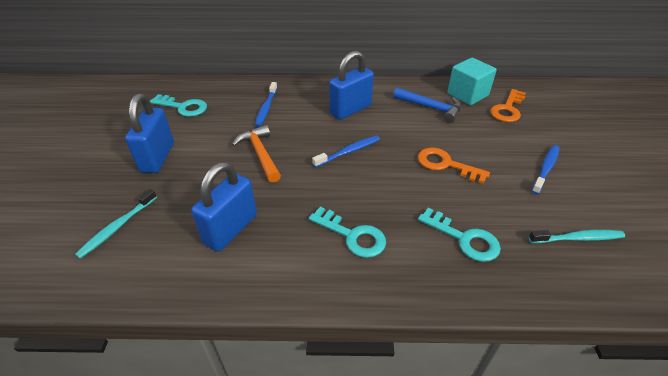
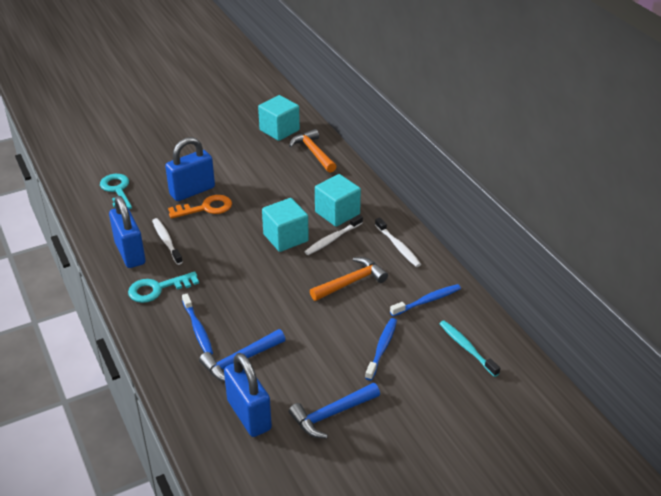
blue hammer: [393,88,461,123] = 1 -> [199,329,285,382] [289,383,380,438] = 2
orange hammer: [232,125,281,182] = 1 -> [289,129,337,173] [310,257,388,301] = 2
orange key: [418,147,490,184] [490,89,525,122] = 2 -> [168,195,232,219] = 1
turquoise cube: [447,58,497,105] = 1 -> [258,95,300,141] [262,198,309,252] [315,174,361,227] = 3
turquoise key: [150,94,207,117] [309,207,386,258] [418,208,501,262] = 3 -> [100,174,132,209] [128,271,199,303] = 2
turquoise toothbrush: [75,189,157,259] [529,230,625,243] = 2 -> [439,321,500,377] = 1
white toothbrush: none = 0 -> [152,218,183,265] [304,215,363,255] [375,218,421,267] = 3

